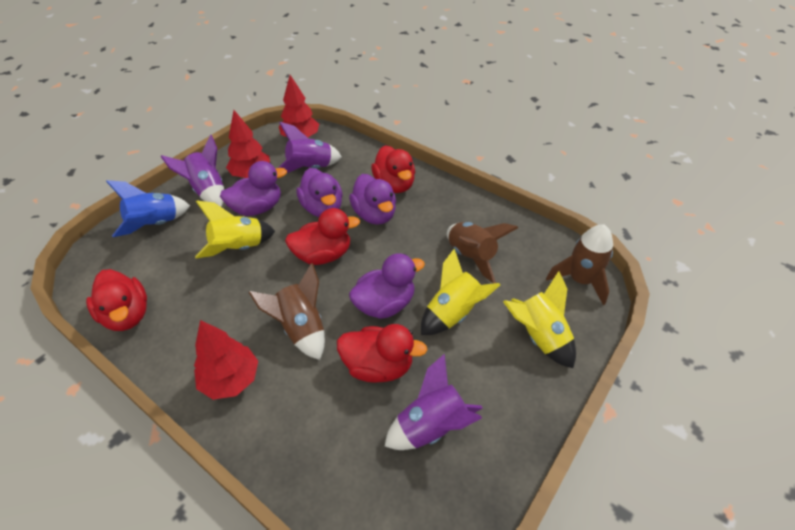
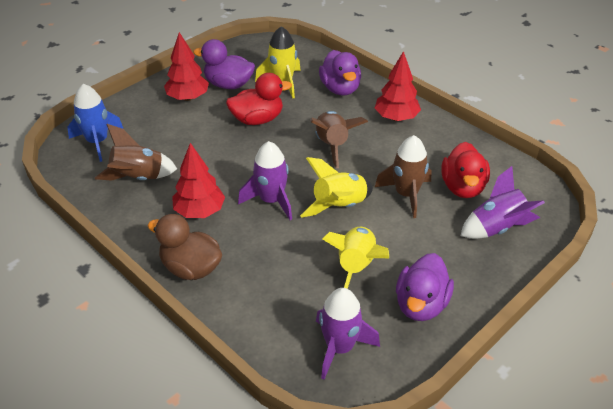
brown duck: none = 0 -> [147,214,222,280] = 1
purple duck: [220,161,287,216] [296,168,343,217] [349,174,396,225] [349,253,425,319] = 4 -> [193,39,255,89] [319,50,361,95] [396,253,454,321] = 3
red duck: [86,269,147,331] [285,208,360,265] [337,324,427,382] [371,146,415,193] = 4 -> [226,73,292,125] [441,142,490,198] = 2

